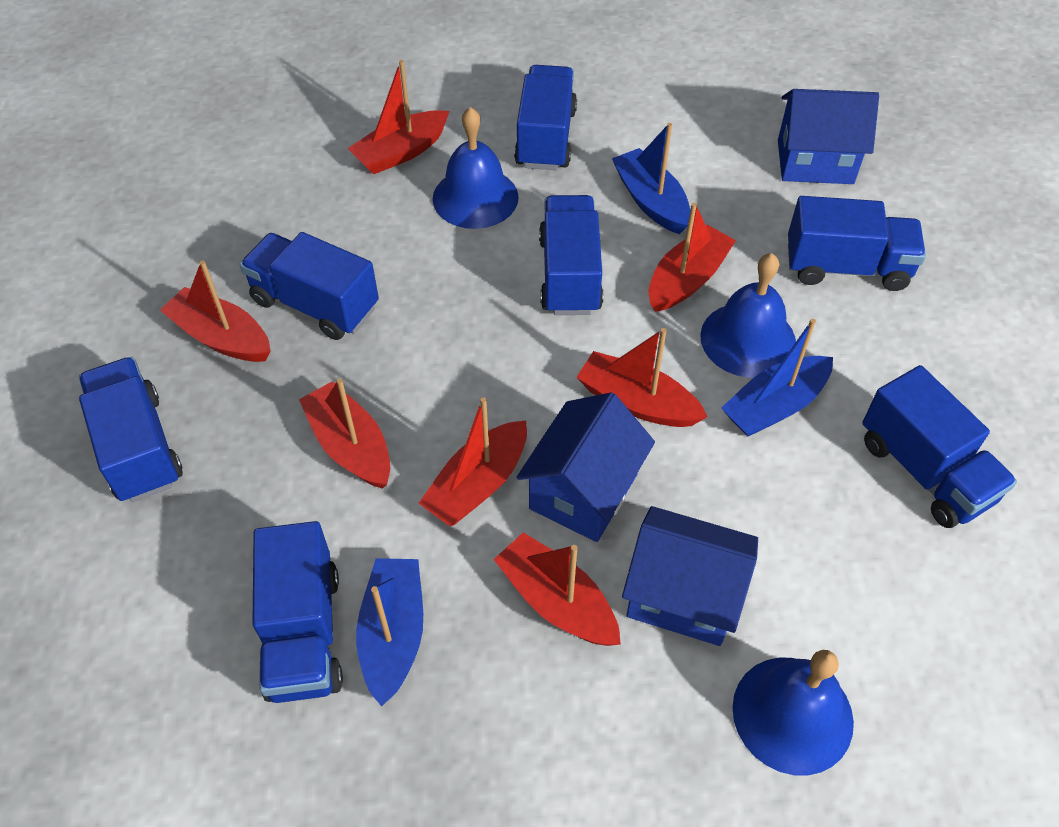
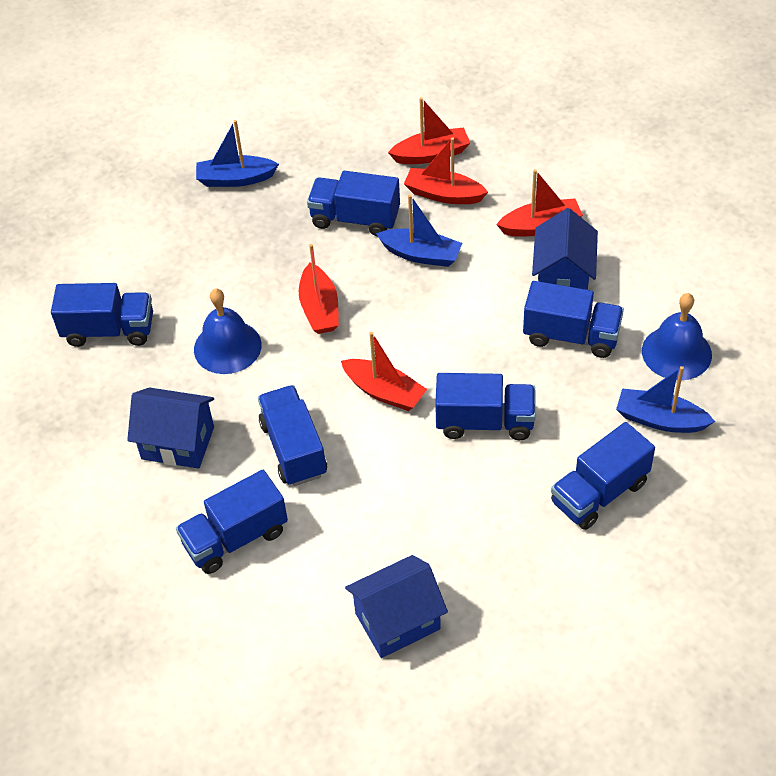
blue bell: [433,107,519,229] [700,253,796,378] [732,650,854,776] = 3 -> [194,288,262,374] [642,293,712,380] = 2
red boat: [160,260,271,362] [299,379,390,489] [348,60,449,174] [419,397,527,526] [493,532,621,646] [576,328,708,427] [649,203,736,312] = 7 -> [299,244,339,334] [341,332,427,411] [388,97,470,164] [404,138,488,204] [496,169,583,236] = 5

